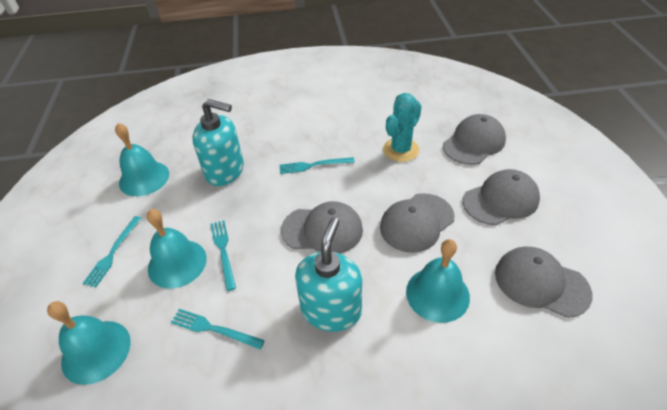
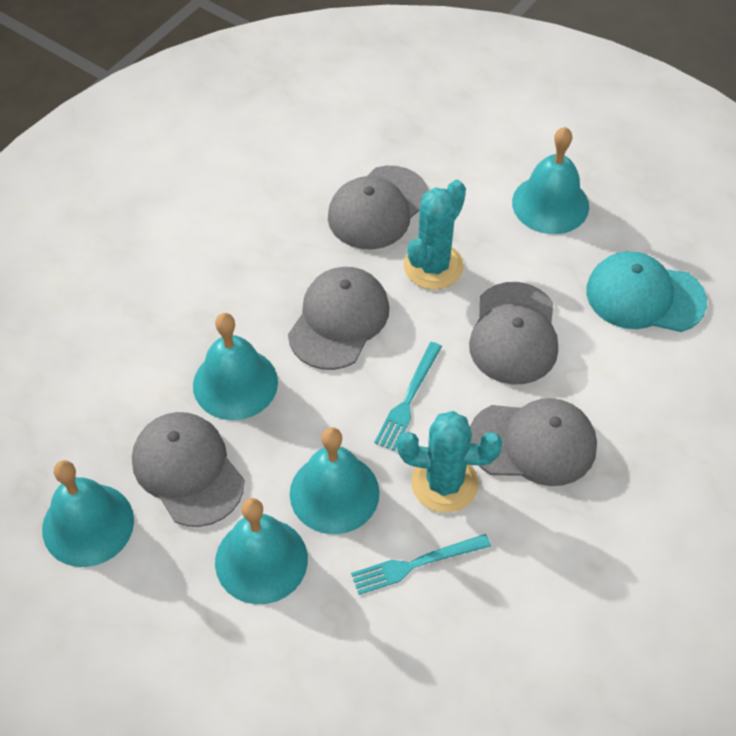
turquoise bell: [47,301,131,385] [115,123,169,196] [147,209,207,288] [406,239,470,323] = 4 -> [42,460,134,567] [193,313,278,420] [215,498,308,604] [290,427,380,534] [512,127,589,234] = 5
turquoise cactus: [383,93,422,162] = 1 -> [397,411,502,513] [404,180,466,290] = 2
turquoise cap: none = 0 -> [586,251,707,332] = 1
turquoise fork: [82,216,141,287] [171,309,265,349] [211,220,236,291] [279,157,355,174] = 4 -> [351,534,491,595] [374,342,442,451] = 2
turquoise soap dispenser: [192,99,244,186] [295,218,362,332] = 2 -> none = 0

